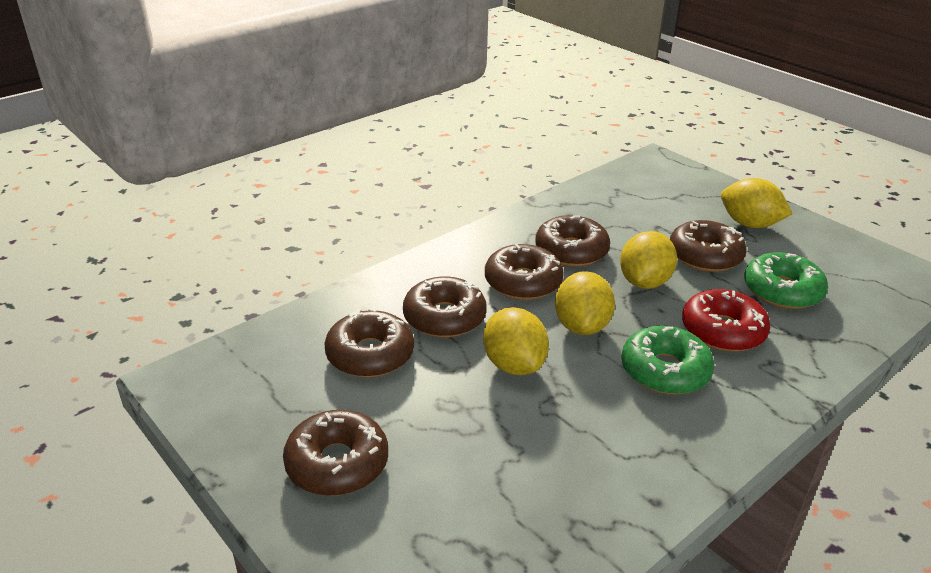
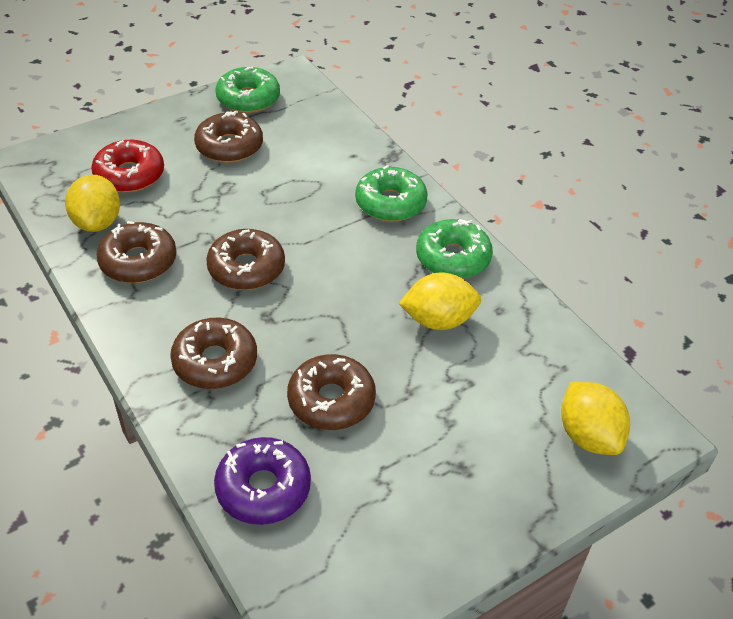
brown donut: [283,410,388,496] [325,308,414,377] [403,276,487,338] [485,244,564,300] [535,215,610,267] [670,220,746,272] = 6 -> [96,221,177,283] [170,318,257,389] [194,110,263,163] [206,229,285,290] [287,354,376,430] = 5
green donut: [621,326,714,395] [744,252,828,309] = 2 -> [216,67,280,113] [355,165,428,222] [416,219,493,278] = 3
purple donut: none = 0 -> [214,437,311,525] = 1
yellow lemon: [483,307,549,375] [555,271,615,335] [620,231,677,289] [721,178,792,228] = 4 -> [65,175,120,232] [399,272,481,330] [561,382,630,455] = 3

